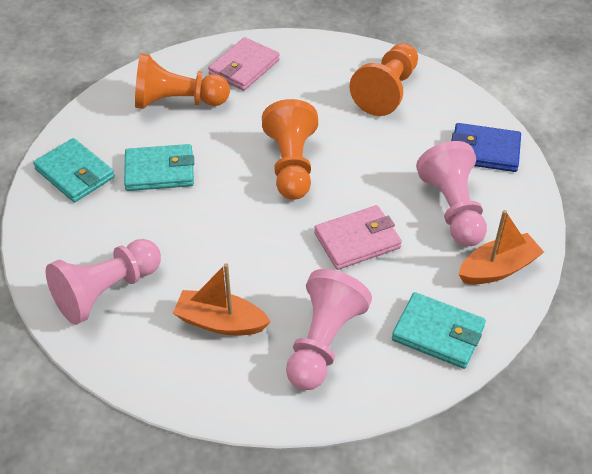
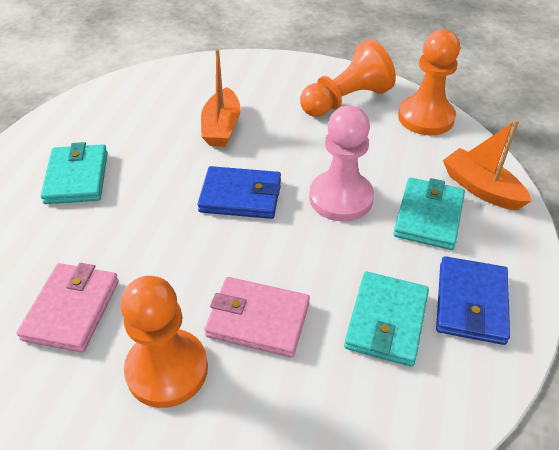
blue wallet: [451,123,521,172] = 1 -> [198,166,281,219] [436,256,510,345] = 2
pink pawn: [46,239,161,325] [286,269,372,390] [416,141,487,246] = 3 -> [309,105,374,222] = 1

